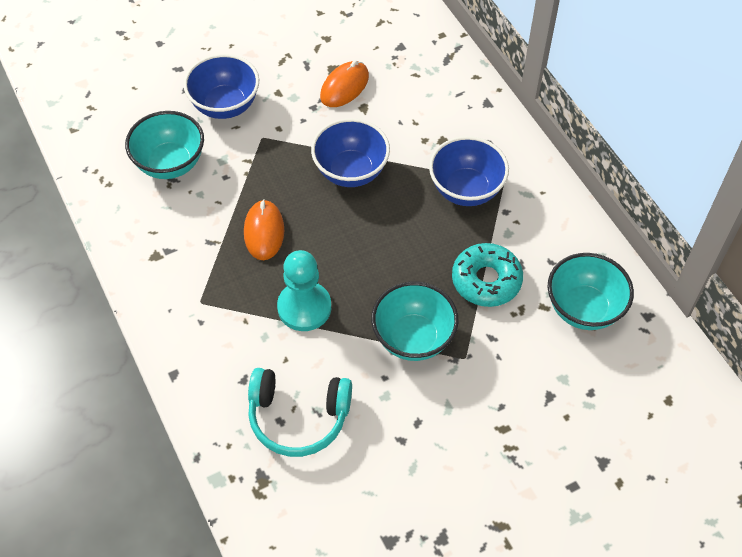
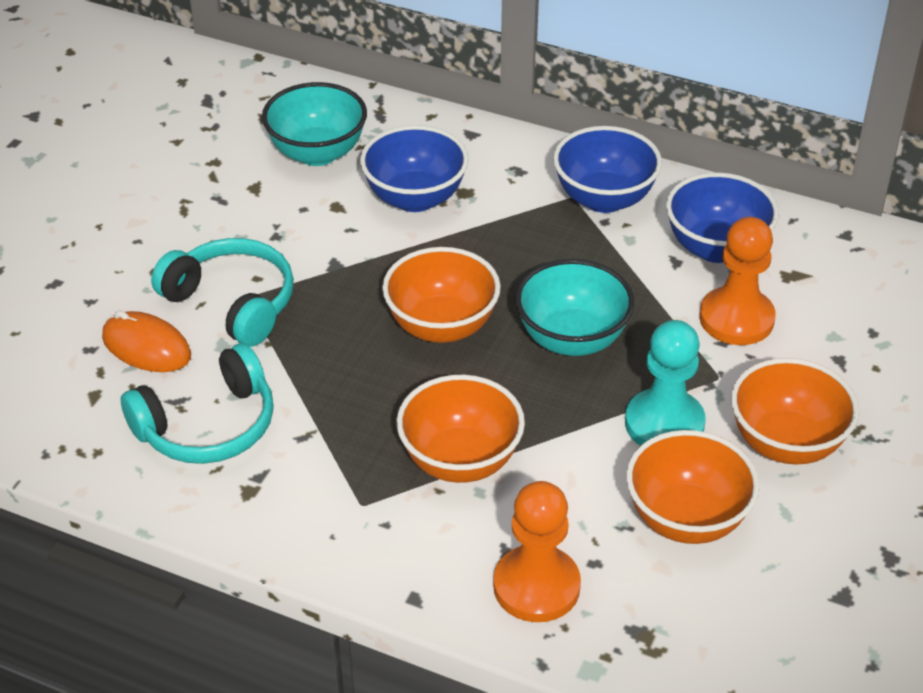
orange bowl: none = 0 -> [382,247,501,343] [397,375,525,483] [626,430,760,544] [731,358,859,464] = 4
orange mouse: [244,199,284,260] [320,60,369,107] = 2 -> [102,310,191,372] = 1
orange pawn: none = 0 -> [493,481,581,622] [699,217,776,345] = 2
turquoise bowl: [125,111,204,179] [371,282,459,361] [548,253,634,330] = 3 -> [262,82,367,166] [515,259,634,356] = 2
turquoise donut: [452,243,523,307] = 1 -> none = 0
turquoise headphones: [248,368,352,457] = 1 -> [121,343,274,464] [151,238,294,346] = 2

